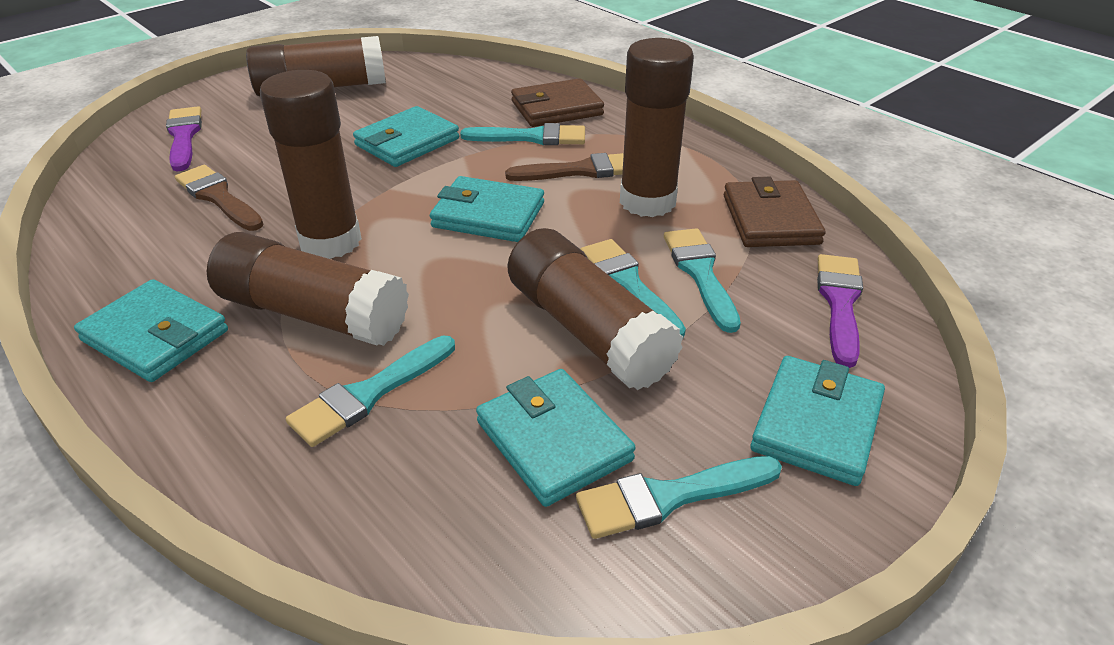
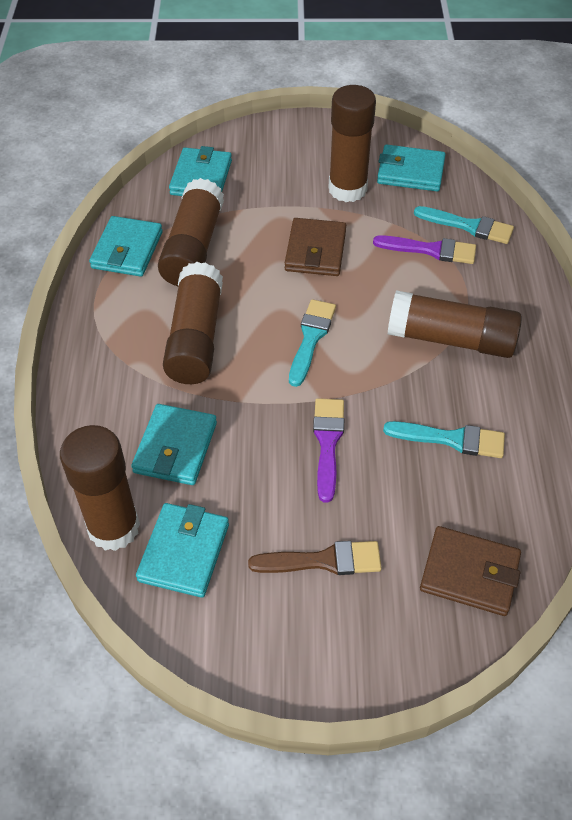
brown brush: [175,165,264,231] [505,153,624,181] = 2 -> [248,541,381,575] = 1
turquoise brush: [286,336,455,447] [460,123,585,145] [576,456,782,539] [580,239,686,337] [664,228,741,333] = 5 -> [289,299,336,387] [383,421,505,458] [414,206,514,244] = 3

